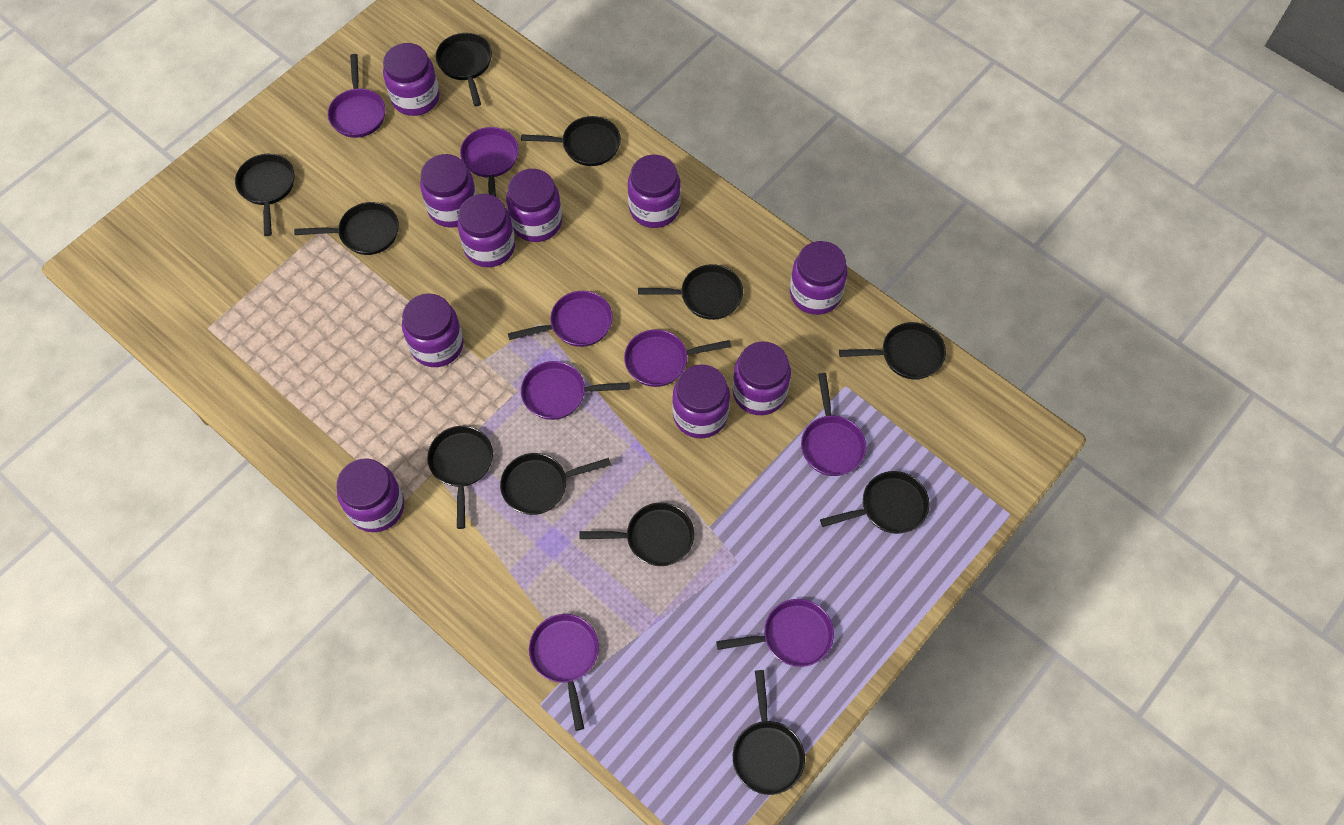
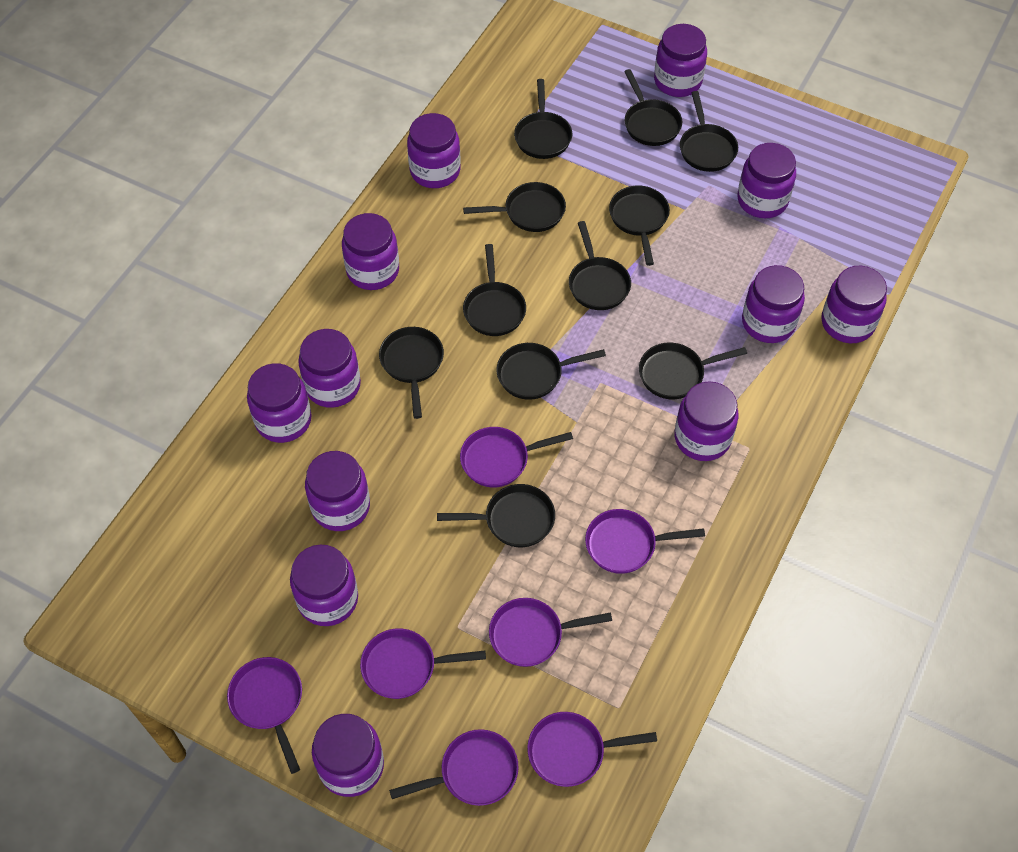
purple jar: [337,458,404,532] [383,43,440,116] [402,293,464,367] [420,154,477,228] [457,194,515,267] [506,169,562,242] [628,155,681,228] [672,365,730,438] [733,341,791,415] [790,241,848,315] = 10 -> [247,363,312,443] [290,545,358,626] [298,329,361,408] [305,451,370,531] [312,714,384,797] [342,213,399,290] [407,113,461,188] [654,24,707,97] [674,381,739,461] [737,143,796,218] [742,265,805,343] [821,266,887,343] = 12
purple pan: [328,54,386,138] [460,127,519,197] [508,291,613,347] [521,361,630,420] [529,614,599,731] [624,329,731,387] [716,599,834,667] [801,373,866,476] = 8 -> [227,657,302,774] [360,628,486,699] [389,729,519,806] [460,427,573,487] [489,598,612,667] [527,712,657,787] [585,509,705,574] = 7

